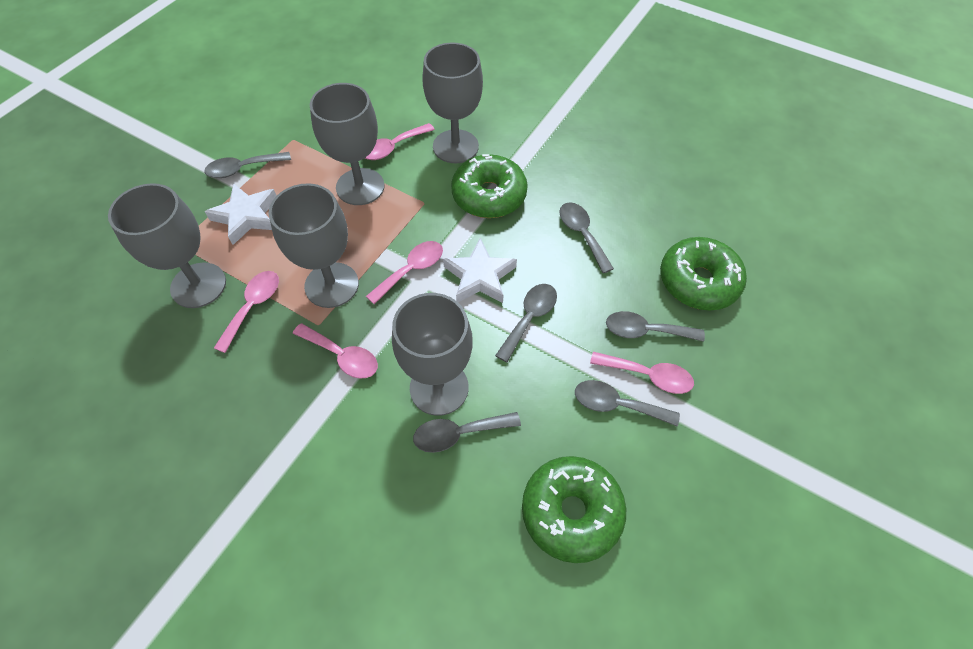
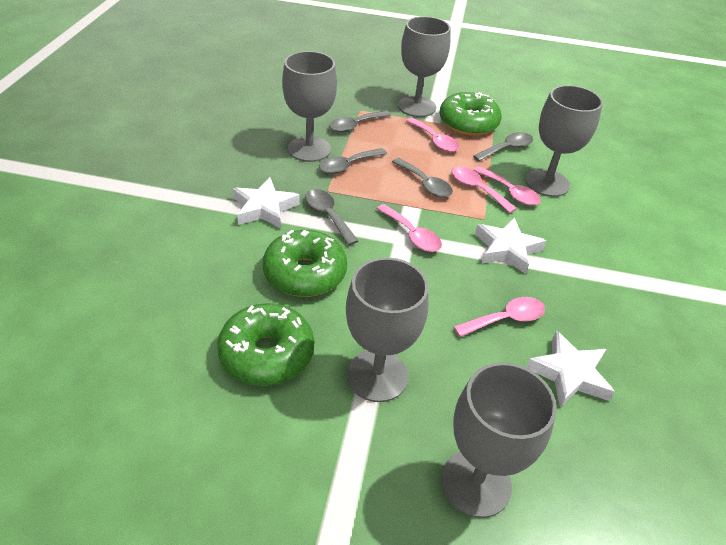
grey spoon: [204,152,291,178] [413,412,521,453] [495,284,557,362] [559,202,614,273] [575,380,680,426] [606,311,705,342] = 6 -> [305,189,358,245] [319,148,387,174] [329,111,391,132] [392,158,453,197] [473,132,533,161] = 5
white star: [205,183,277,245] [443,238,517,303] = 2 -> [233,177,300,229] [475,217,546,274] [526,331,615,408] = 3

